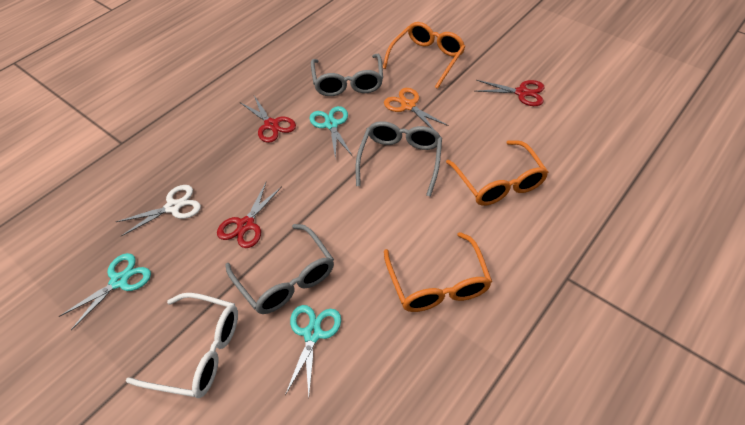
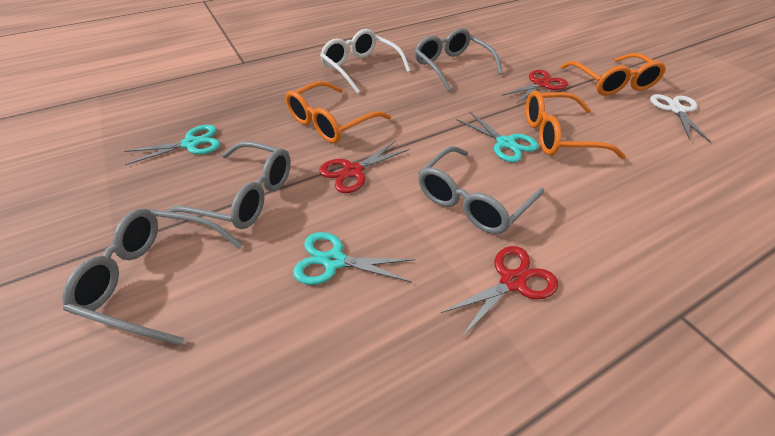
grey glasses: [225,224,334,314] [311,54,383,96] [356,121,442,197] = 3 -> [62,208,243,346] [166,141,291,229] [415,28,503,91] [418,146,544,234] = 4
orange scissors: [384,88,449,129] = 1 -> none = 0

